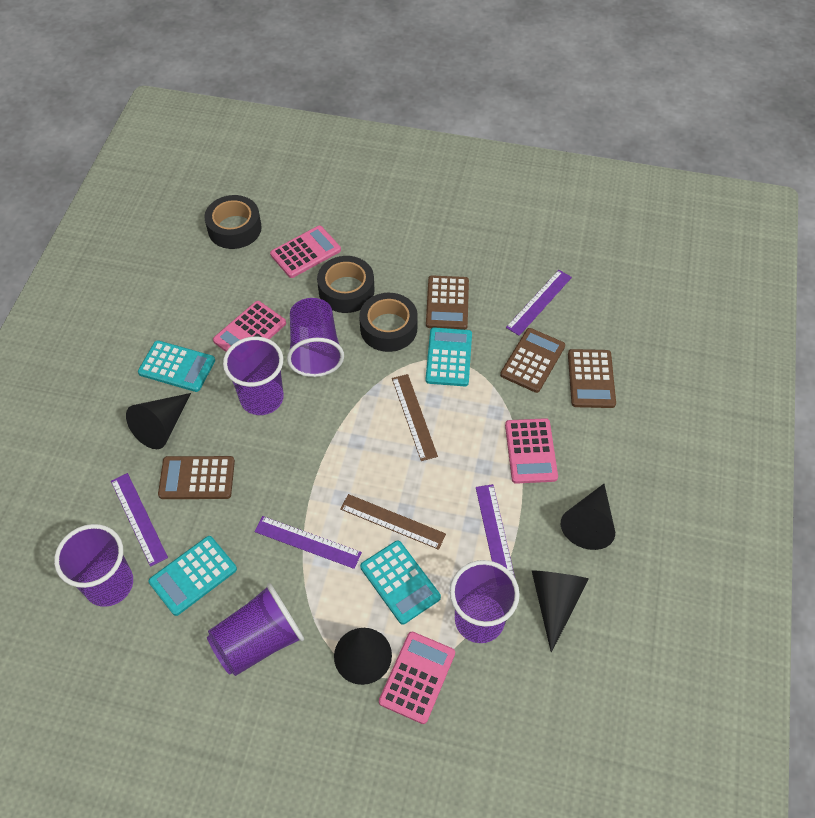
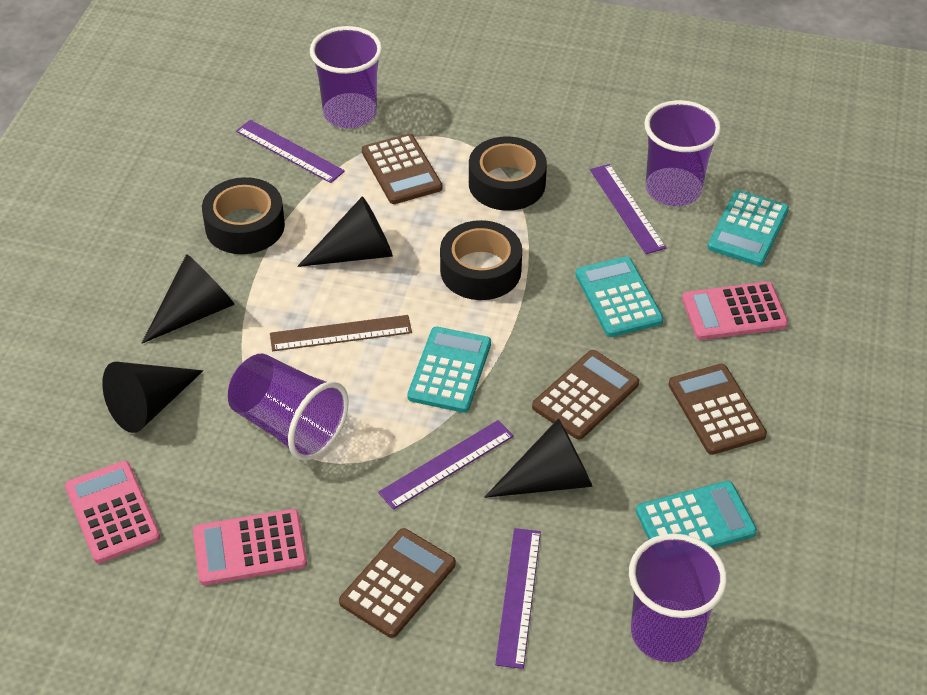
brown ruler: [340,494,446,550] [392,374,438,461] = 2 -> [270,315,412,351] = 1
pink calculator: [213,301,286,352] [270,226,341,278] [379,632,455,724] [505,418,558,484] = 4 -> [65,461,160,563] [193,509,307,585] [682,282,788,340] = 3
purple cup: [54,524,133,607] [207,583,304,676] [223,336,284,415] [287,298,344,377] [450,560,520,643] = 5 -> [228,354,348,461] [310,26,382,128] [629,533,727,662] [644,100,721,206] = 4

